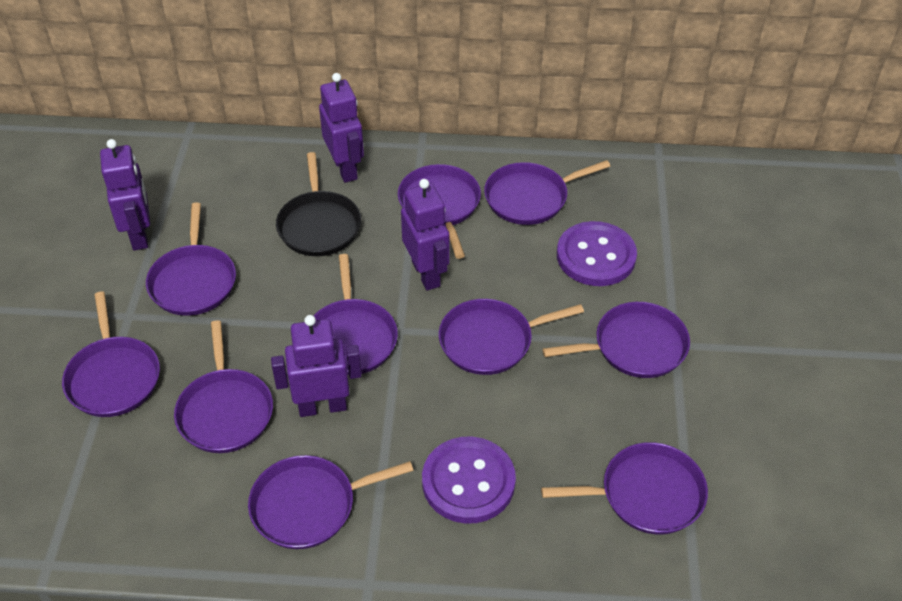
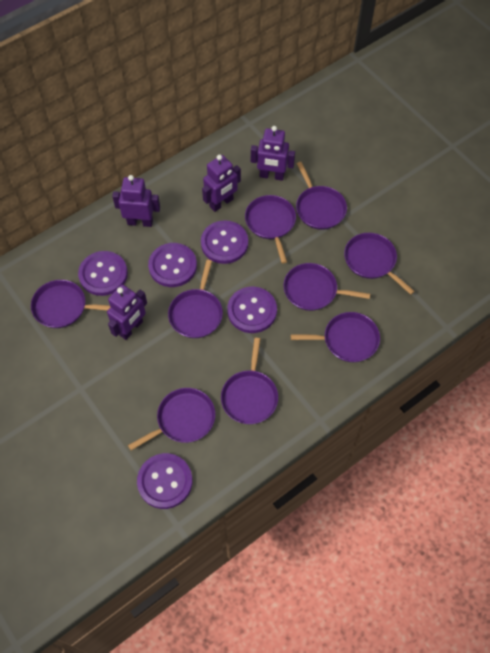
black pan: [276,152,361,256] = 1 -> none = 0
purple button: [422,437,516,524] [557,221,637,286] = 2 -> [78,251,128,296] [137,453,192,509] [148,243,197,287] [201,220,248,264] [227,287,277,333] = 5
purple pan: [62,292,160,417] [146,203,236,316] [174,320,273,453] [248,455,414,549] [314,254,398,375] [398,164,481,259] [439,299,584,375] [484,160,610,225] [541,442,708,534] [542,302,690,378] = 10 -> [31,280,110,328] [128,388,215,450] [168,260,223,338] [221,338,278,424] [245,195,296,264] [283,263,370,311] [291,312,380,362] [296,162,347,230] [344,233,415,295] = 9

